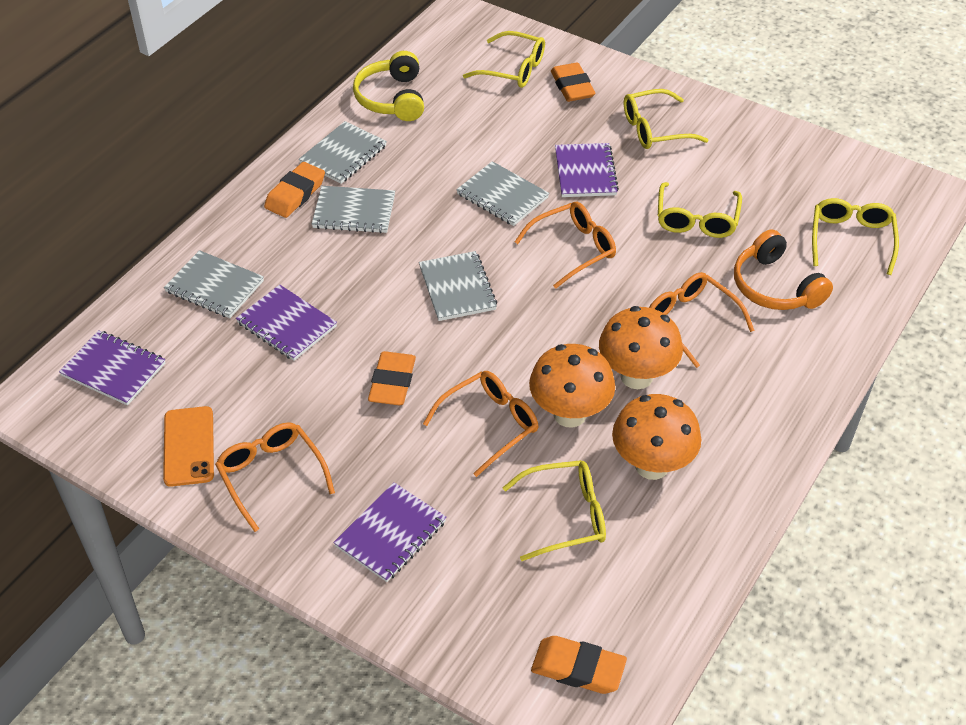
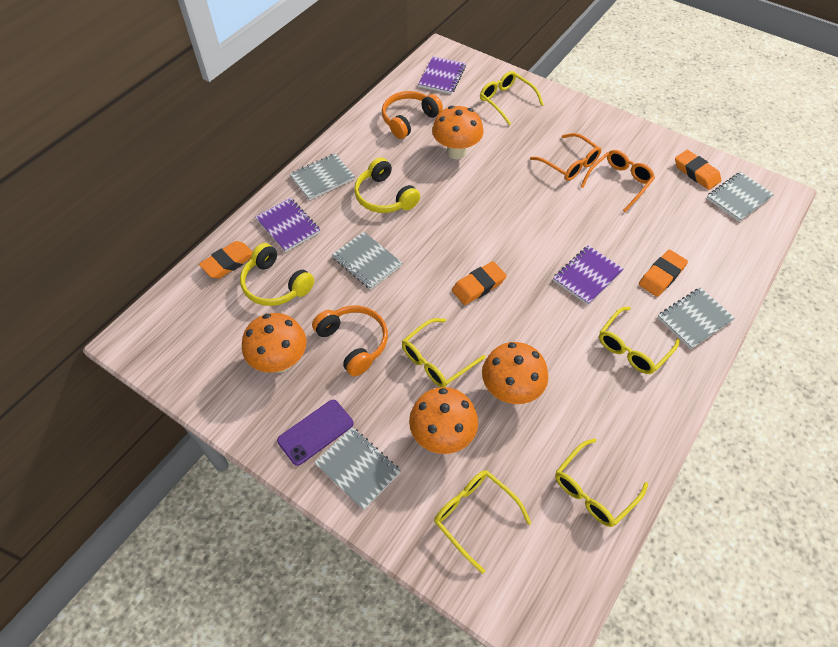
orange glasses: [215,422,335,532] [423,371,538,477] [515,202,616,288] [649,272,755,368] = 4 -> [530,133,601,181] [581,150,655,212] = 2
orange headphones: [734,229,833,310] = 1 -> [312,306,388,376] [382,91,443,139] = 2
orange mushroom: [529,344,615,428] [599,306,683,389] [612,394,701,480] = 3 -> [242,313,307,373] [409,387,478,454] [432,106,483,159] [482,342,548,404] = 4
orange phone: [163,406,214,487] = 1 -> none = 0
purple notebook: [59,330,165,406] [236,284,337,361] [333,482,447,582] [555,143,619,197] = 4 -> [255,198,320,252] [418,56,466,94] [553,245,624,305] = 3
purple phone: none = 0 -> [277,400,354,466] = 1
yellow headphones: [353,51,424,121] = 1 -> [240,243,314,306] [354,157,420,213] = 2

